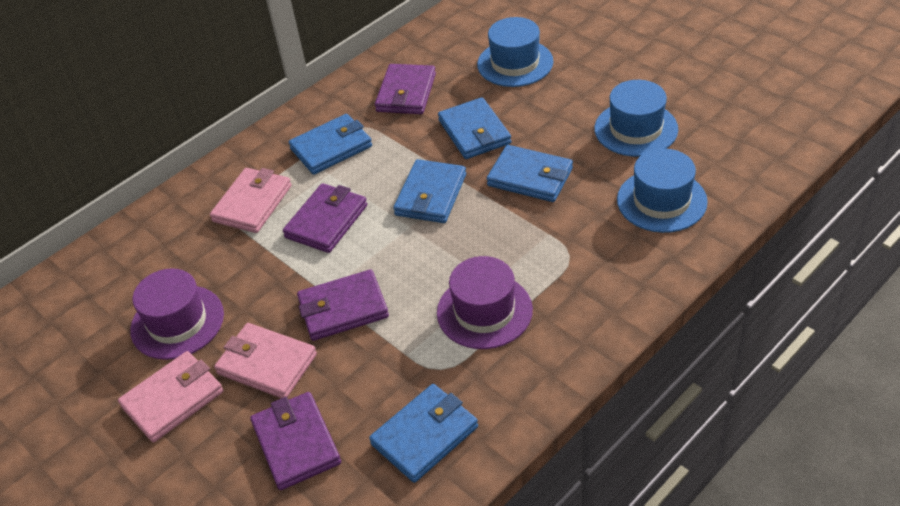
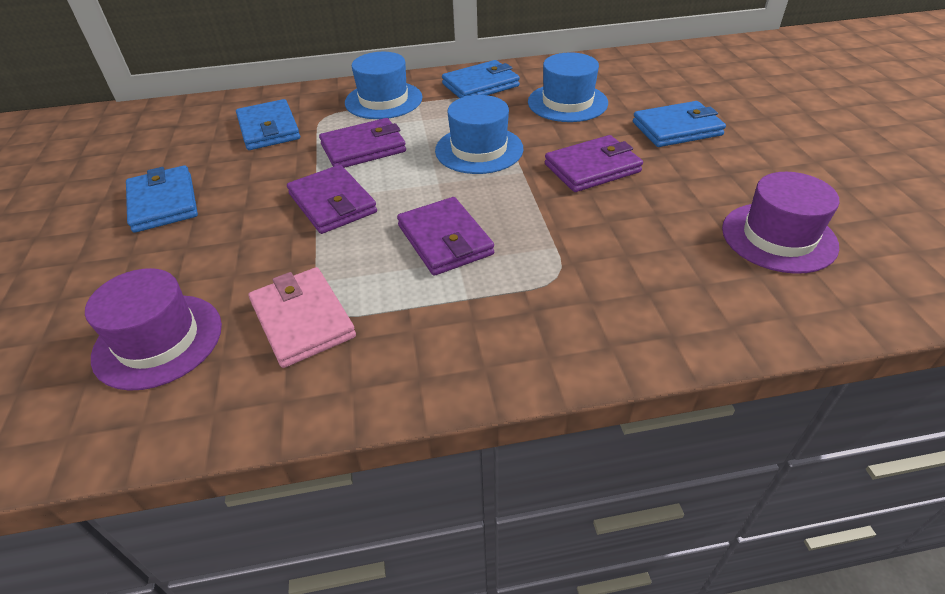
blue wallet: [289,114,372,175] [369,384,478,483] [393,159,466,223] [438,97,511,159] [487,145,573,202] = 5 -> [126,165,198,233] [236,99,300,150] [442,60,520,98] [633,101,726,147] = 4
pink wallet: [118,351,223,442] [210,168,292,233] [214,323,317,398] = 3 -> [249,267,356,368] = 1

